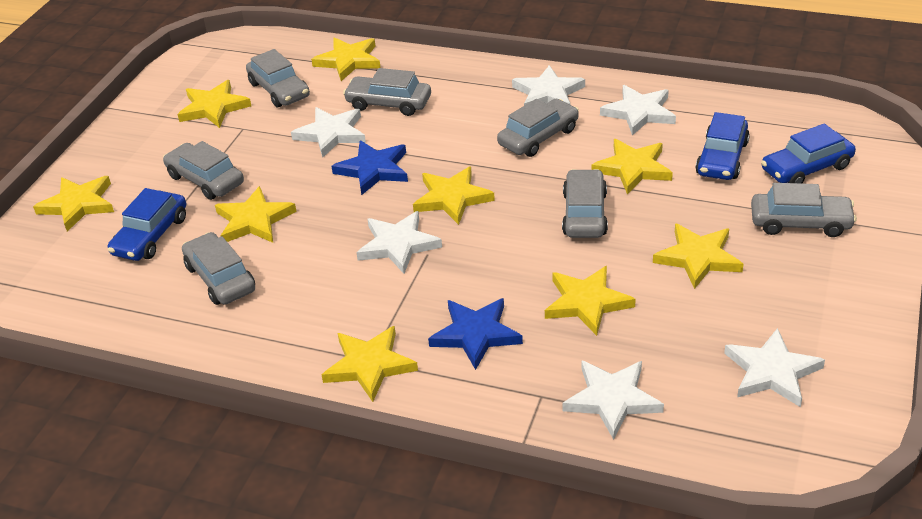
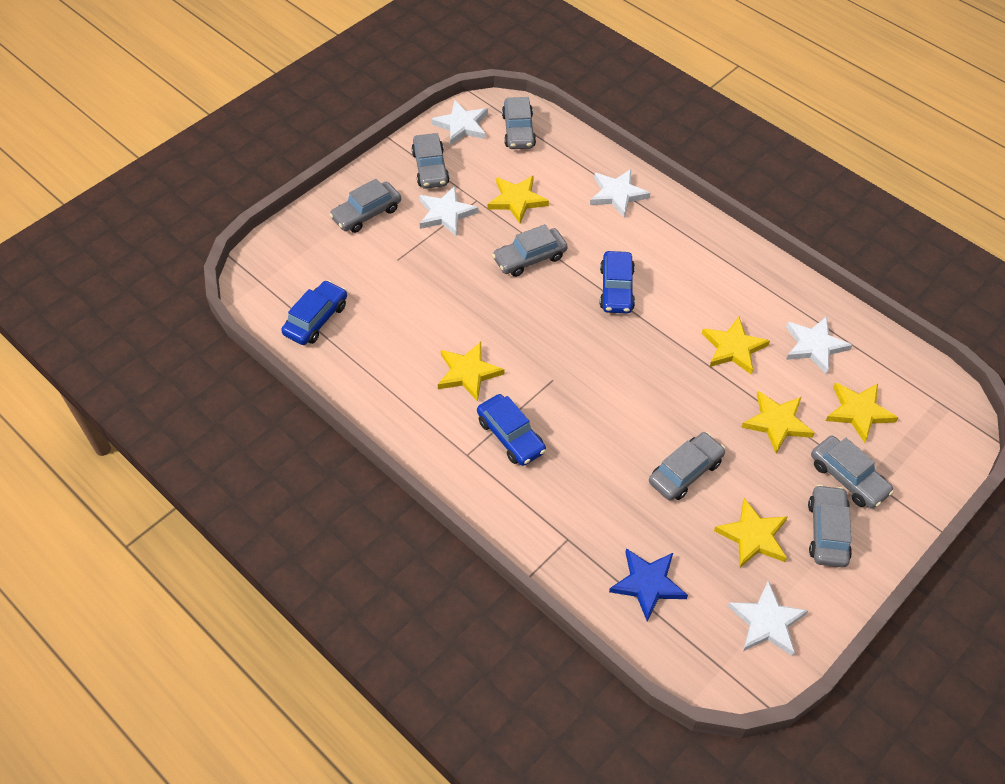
blue star: [332,140,408,195] [428,298,523,370] = 2 -> [609,548,688,621] = 1
white star: [291,107,366,158] [356,211,442,274] [512,65,585,106] [563,361,664,440] [600,85,676,135] [724,328,825,407] = 6 -> [419,186,479,236] [431,100,488,146] [590,169,651,218] [728,581,808,656] [786,316,852,374] = 5
yellow star: [33,176,114,232] [177,80,251,128] [215,186,297,243] [311,37,381,81] [322,326,418,402] [413,166,495,225] [545,266,636,336] [591,139,673,195] [653,223,743,289] = 9 -> [438,342,504,402] [487,175,549,223] [702,317,770,375] [714,498,788,569] [741,391,814,453] [826,382,898,443] = 6

